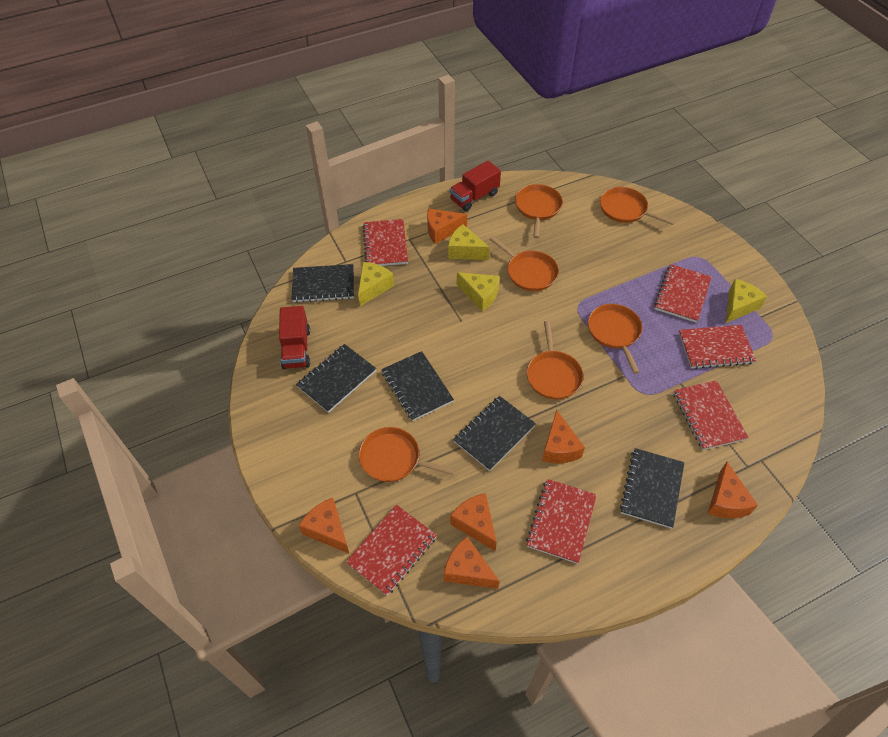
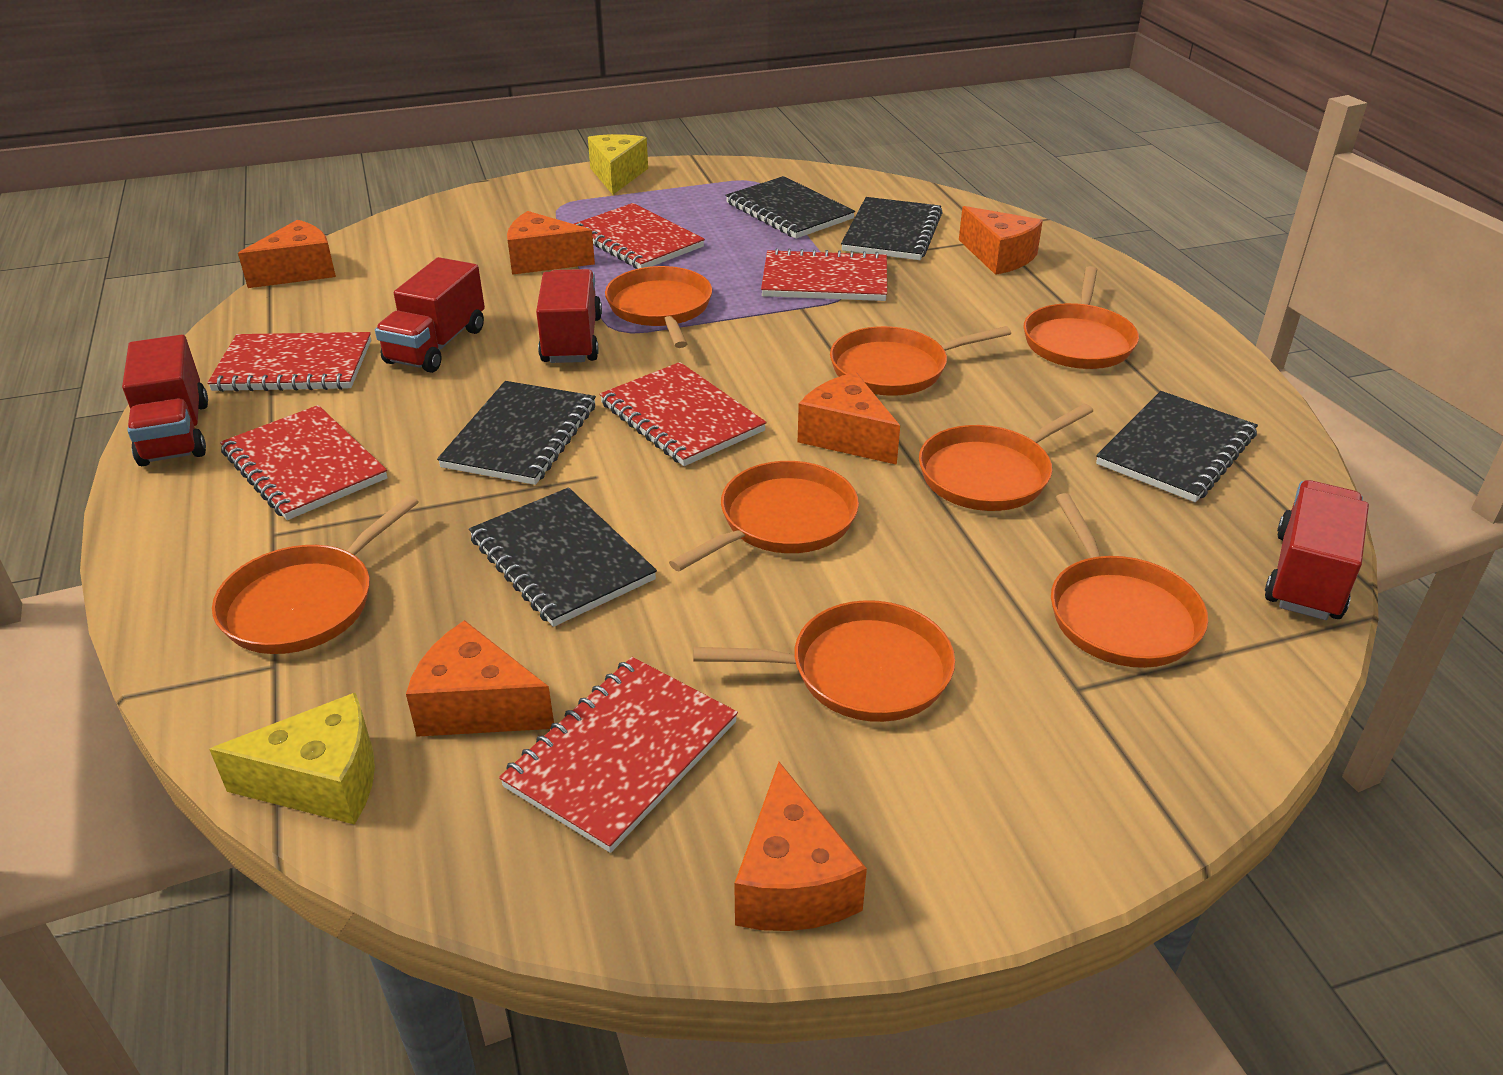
orange pan: [359,427,455,482] [490,236,559,291] [515,184,563,238] [527,321,583,399] [588,304,642,374] [600,187,675,225] = 6 -> [212,495,419,654] [605,266,712,348] [669,461,859,571] [693,600,955,722] [830,326,1011,396] [919,404,1093,511] [1024,266,1139,369] [1051,493,1208,668] = 8
red truck: [279,306,310,369] [450,161,501,211] = 2 -> [122,334,208,466] [375,257,485,373] [536,269,602,363] [1265,480,1369,620] = 4
yellow cheese: [358,262,394,306] [448,225,490,260] [457,272,500,311] [726,279,767,323] = 4 -> [209,693,375,825] [588,134,648,195] = 2

